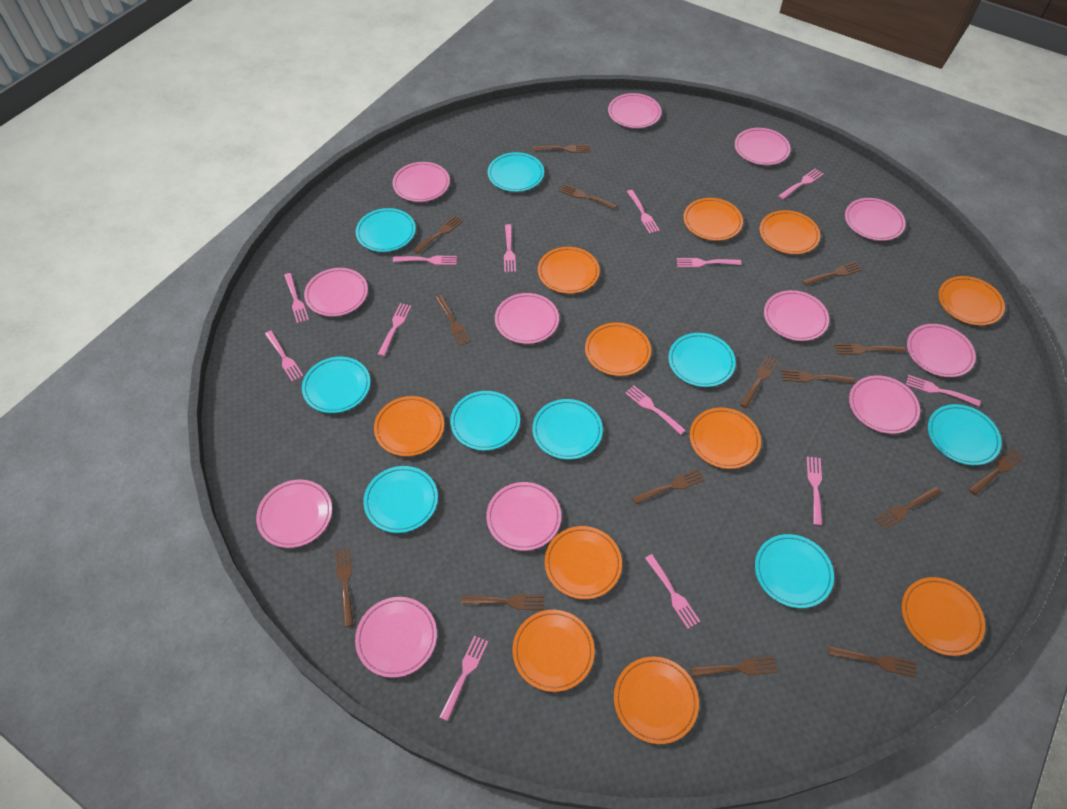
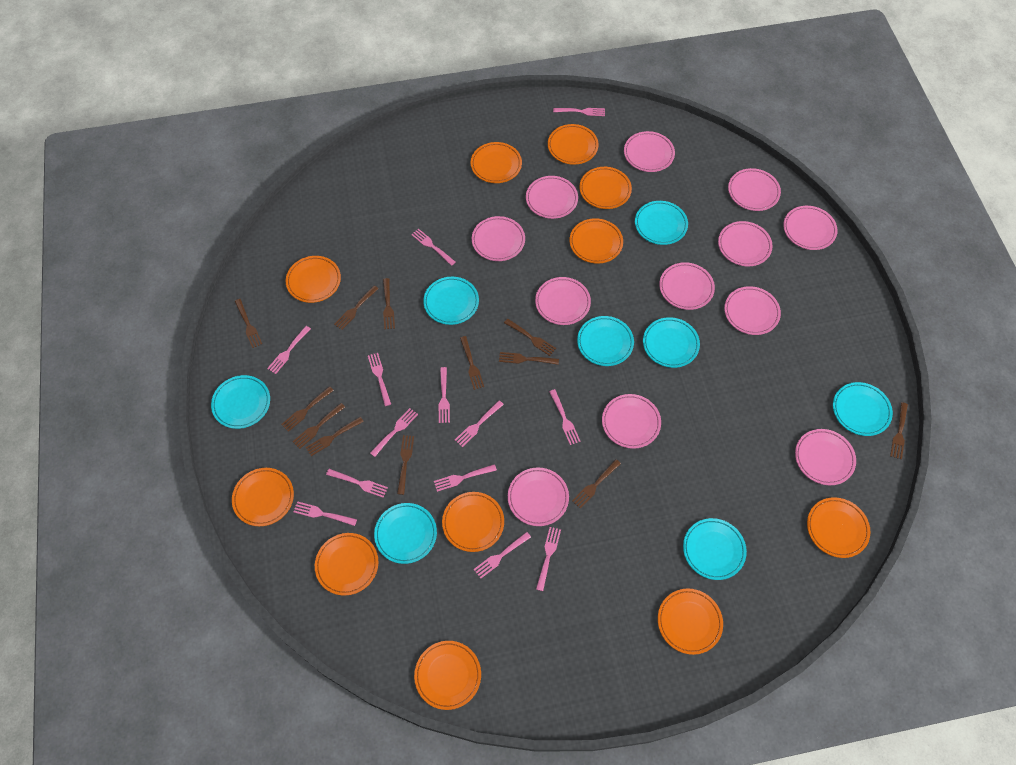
brown fork: [335,548,354,627] [413,216,463,254] [436,295,471,346] [462,594,544,610] [533,145,590,153] [559,184,617,209] [632,469,704,504] [690,657,778,677] [740,355,778,408] [782,370,854,383] [802,261,862,286] [829,646,917,678] [835,343,906,355] [875,486,941,530] [969,448,1024,495] = 15 -> [235,299,262,348] [281,386,334,432] [292,403,345,449] [306,417,364,456] [334,286,378,330] [383,278,395,329] [397,435,414,495] [460,336,484,390] [499,352,559,365] [504,319,556,356] [572,459,621,509] [890,402,908,460] = 12
turquoise plate: [302,357,370,413] [356,208,416,252] [363,466,438,533] [450,391,520,451] [488,152,544,192] [532,399,603,460] [668,333,736,387] [755,534,834,608] [928,404,1002,465] = 9 -> [211,375,270,429] [374,503,437,564] [423,277,479,325] [577,316,634,366] [635,201,688,245] [643,317,700,368] [683,518,747,580] [833,382,893,436] = 8

